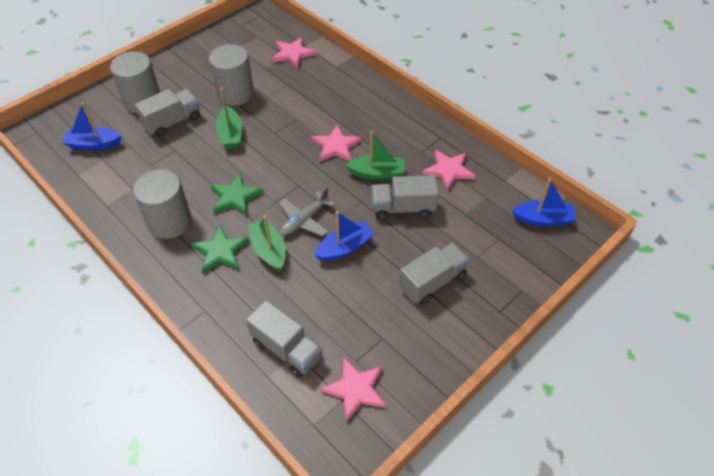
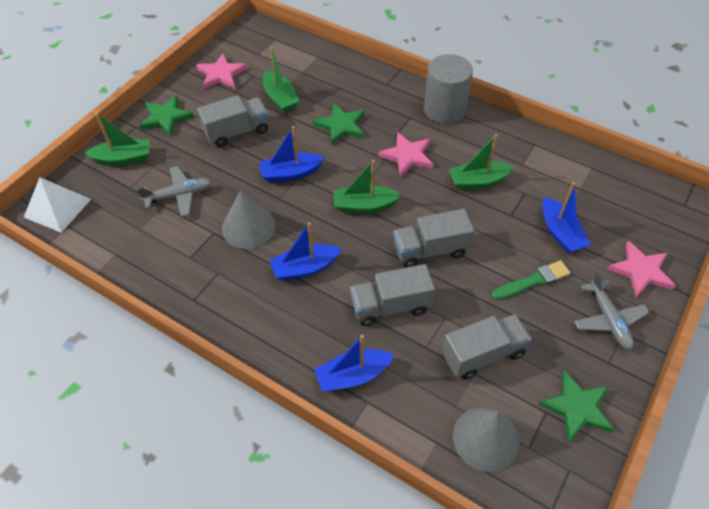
blue boat: [62,102,122,150] [314,211,374,261] [512,178,576,226] = 3 -> [259,126,324,183] [270,222,341,281] [314,335,394,392] [542,182,591,253] = 4
green boat: [216,88,242,149] [248,216,285,271] [346,131,405,180] = 3 -> [84,113,150,166] [263,47,299,113] [333,160,401,213] [449,134,515,189] = 4
green brush: none = 0 -> [492,260,570,300] = 1
green star: [191,225,249,273] [210,173,263,216] = 2 -> [139,95,194,136] [313,103,365,145] [538,370,614,442] = 3
grey cone: none = 0 -> [222,190,275,249] [453,407,519,472] = 2
grey cylinder: [110,52,160,113] [133,170,192,239] [209,44,254,105] = 3 -> [424,54,473,124] = 1
grey plane: [279,187,335,236] = 1 -> [137,166,212,217] [574,271,649,350] = 2
pink star: [272,37,316,68] [312,125,361,161] [321,358,386,422] [423,150,475,191] = 4 -> [196,53,247,89] [378,132,434,177] [608,241,676,297] = 3
white pyramid: none = 0 -> [24,178,91,233] = 1

